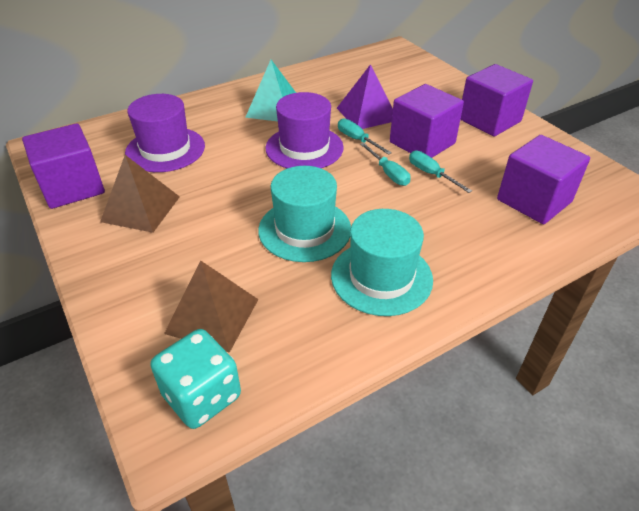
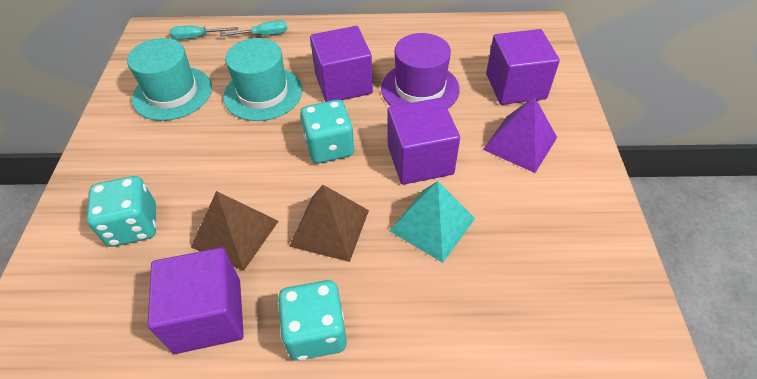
purple hat: [125,94,205,172] [265,92,344,168] = 2 -> [381,33,460,109] = 1
turquoise dice: [151,329,241,429] = 1 -> [86,176,156,247] [278,280,347,361] [300,100,355,163] = 3
turquoise screwdriver: [338,118,392,155] [360,143,411,186] [409,150,472,193] = 3 -> [170,26,238,40] [220,20,287,37] = 2

